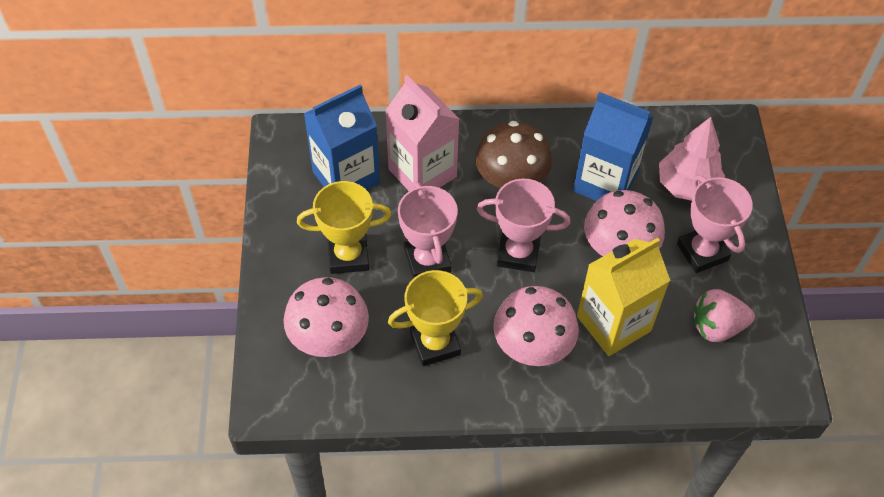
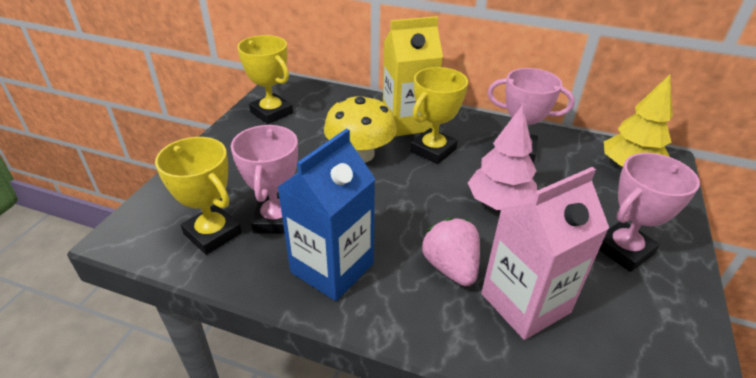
blue carton: [304,84,380,190] [573,92,653,201] = 2 -> [277,129,375,301] = 1
brown mushroom: [475,121,553,188] = 1 -> none = 0
pink mushroom: [283,277,369,357] [493,286,579,366] [584,190,665,256] = 3 -> none = 0
yellow mushroom: none = 0 -> [324,95,397,163] = 1
yellow tree: none = 0 -> [604,74,673,168] = 1
yellow trophy: [297,181,392,274] [388,270,483,366] = 2 -> [155,137,242,255] [237,35,293,124] [410,67,468,164] = 3

